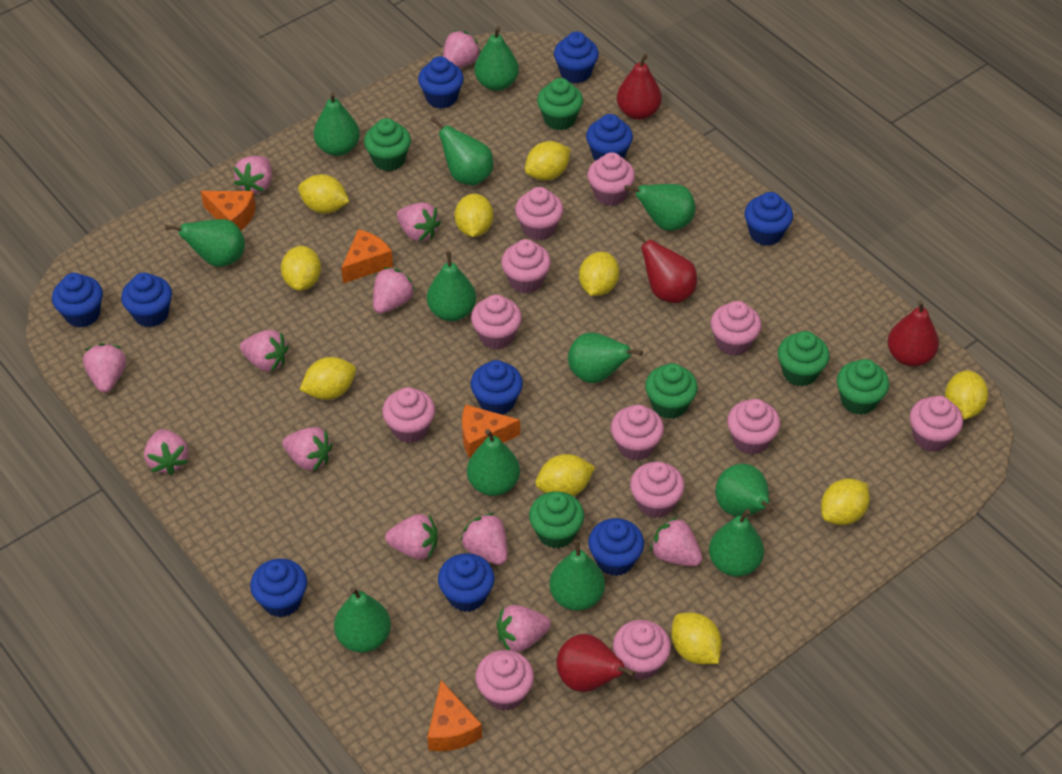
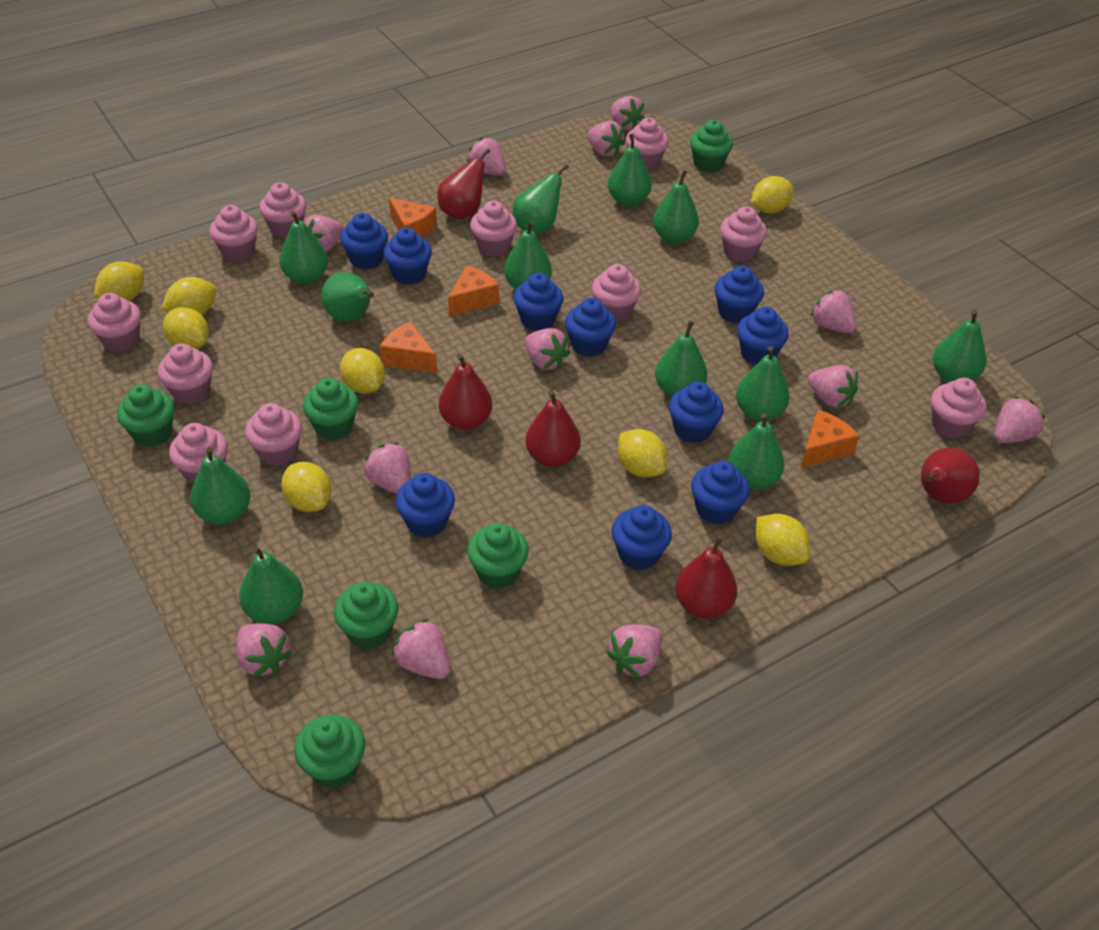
pink cupcake: [382,387,435,443] [471,294,522,349] [475,650,534,711] [501,239,551,294] [515,187,563,241] [587,152,635,206] [611,405,664,461] [613,620,671,680] [630,462,685,518] [711,301,761,356] [727,399,780,455] [910,396,963,452] = 12 -> [88,293,141,352] [158,343,213,405] [169,423,228,484] [210,205,258,261] [245,403,302,466] [259,182,306,238] [470,201,517,257] [592,264,641,322] [626,118,669,170] [720,206,767,262] [931,378,986,438] = 11
red pear: [556,634,636,692] [617,54,662,120] [633,230,697,303] [888,300,939,366] = 4 -> [437,148,491,220] [439,354,492,430] [525,390,581,467] [675,535,737,619] [921,448,980,504] = 5
yellow lemon: [281,246,321,291] [298,174,349,214] [300,357,356,400] [454,193,494,237] [525,141,570,181] [535,454,595,496] [579,252,619,296] [671,613,722,664] [821,478,870,525] [945,370,989,419] = 10 -> [94,262,144,301] [161,277,217,315] [163,307,209,349] [281,462,331,512] [340,348,385,394] [618,429,667,477] [751,176,794,213] [756,514,810,566] = 8

